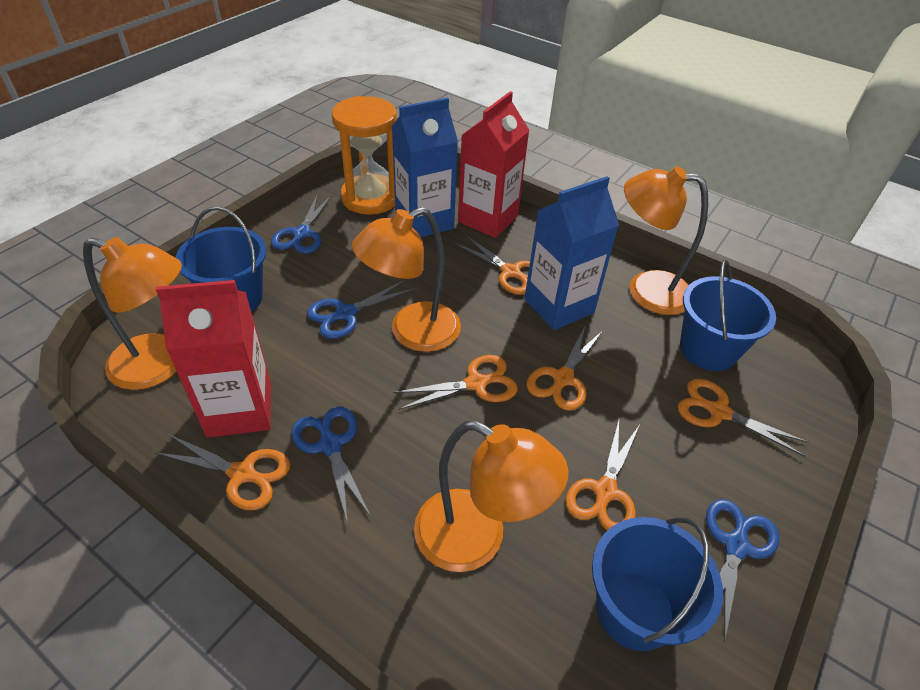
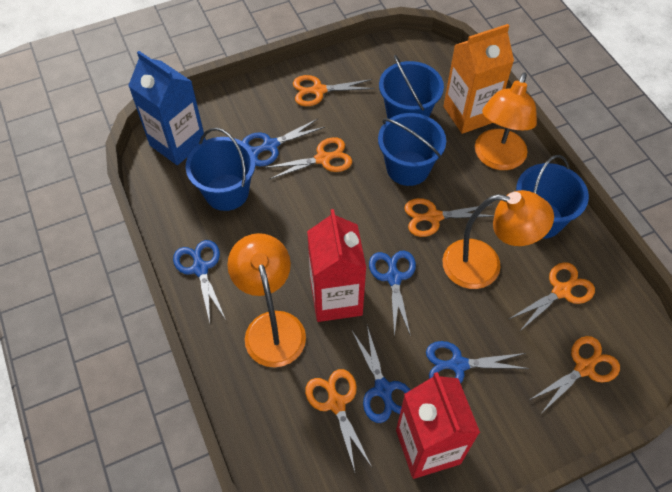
blue bucket: [176,207,266,312] [592,517,723,651] [680,259,776,371] = 3 -> [186,128,255,211] [378,113,446,186] [379,55,444,119] [516,155,589,239] = 4
blue carton: [392,97,458,237] [524,176,619,330] = 2 -> [128,51,206,165] = 1
blue scissors: [271,194,332,254] [291,407,371,524] [307,280,415,339] [706,499,779,642] = 4 -> [173,240,226,323] [242,118,325,167] [352,326,410,423] [369,251,416,337] [426,341,529,383] = 5
orange carton: none = 0 -> [443,24,514,134] = 1
orange hourglass: [332,96,397,215] = 1 -> none = 0
orange lamp: [83,237,182,390] [352,207,461,352] [414,421,568,572] [624,166,708,315] = 4 -> [227,233,306,367] [442,190,554,289] [475,72,537,170] = 3

